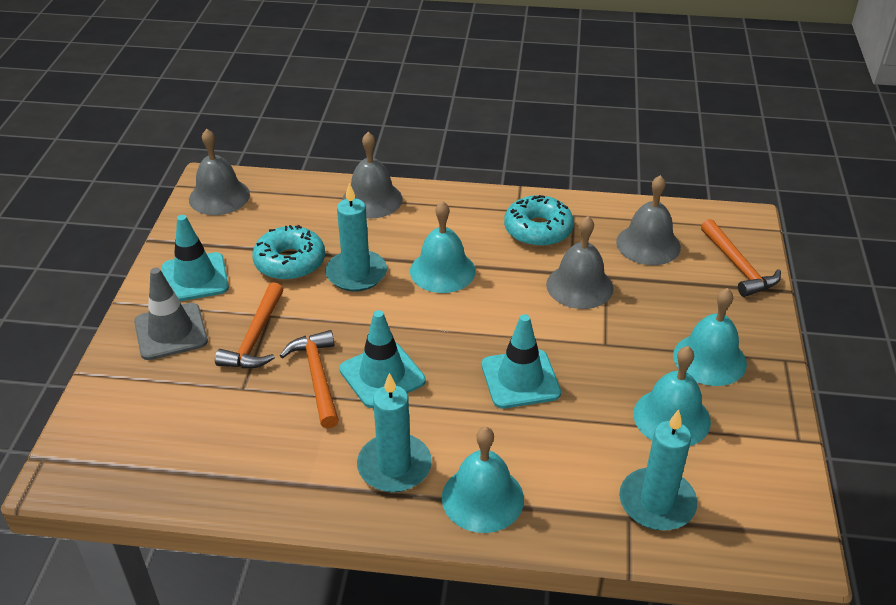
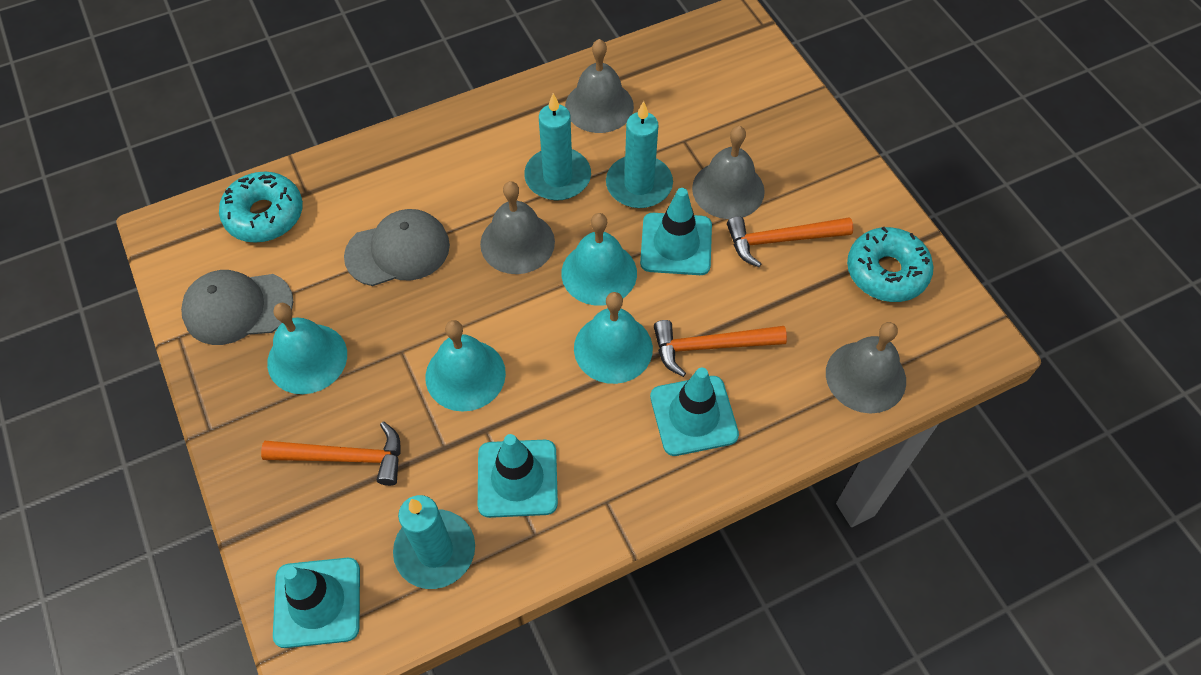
grey cap: none = 0 -> [181,270,293,345] [344,209,450,286] = 2
grey traffic cone: [134,267,208,360] = 1 -> none = 0
turquoise traffic cone: [162,215,229,301] [339,310,426,408] [481,314,561,409] = 3 -> [273,558,360,648] [478,434,558,518] [640,188,712,275] [650,368,739,456] = 4

